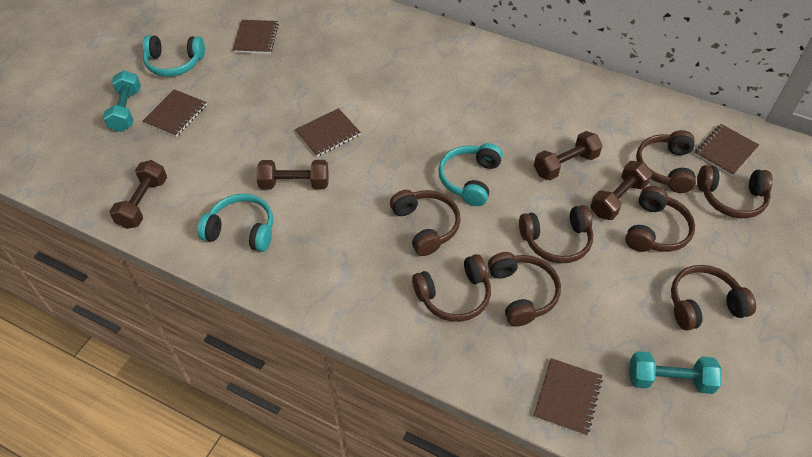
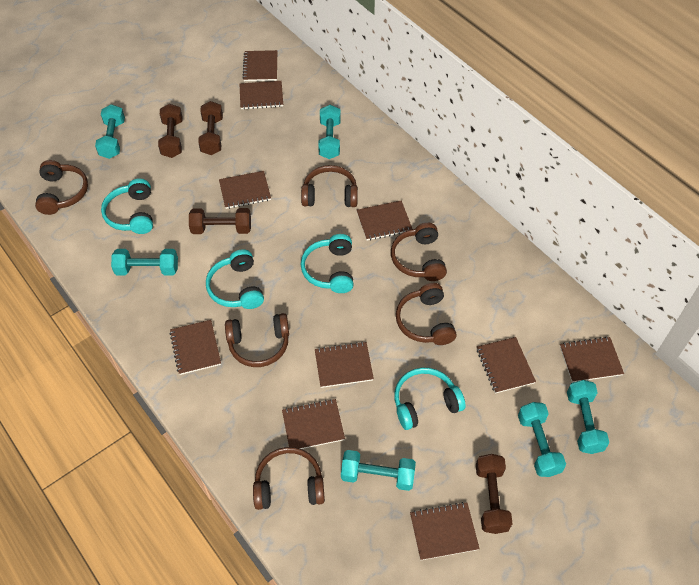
brown headphones: [390,190,461,256] [412,254,491,322] [488,252,561,326] [519,205,593,263] [625,186,695,252] [636,130,696,193] [671,265,756,331] [697,165,773,218] = 8 -> [35,160,88,215] [225,313,289,367] [253,447,325,510] [301,165,358,207] [391,223,447,281] [396,283,457,345] = 6
brown notebook: [143,89,207,137] [233,20,279,54] [295,108,361,157] [534,358,603,436] [694,124,759,176] = 5 -> [170,320,221,375] [219,171,271,209] [239,81,283,110] [242,50,277,81] [282,399,345,449] [315,342,374,388] [357,200,412,241] [410,502,480,560] [477,337,536,393] [560,337,624,382] = 10
turquoise dumbbell: [103,70,141,132] [629,351,722,394] = 2 -> [95,104,125,159] [111,249,178,276] [318,105,341,159] [341,450,416,491] [518,402,566,477] [567,380,609,454] = 6
turquoise headphones: [143,35,205,77] [198,194,273,252] [438,143,503,206] = 3 -> [101,179,153,234] [206,249,264,309] [301,234,354,293] [394,368,466,430] = 4

